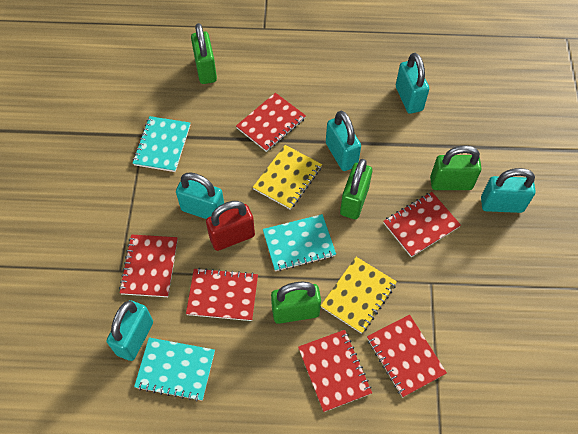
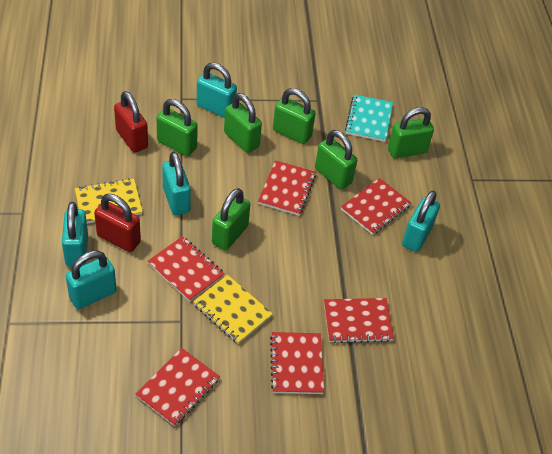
green padlock: [191,23,217,84] [271,282,321,324] [340,159,372,219] [430,145,482,190] = 4 -> [157,99,198,156] [212,188,250,251] [224,93,262,153] [273,88,316,144] [315,130,357,190] [388,107,434,159] = 6
red padlock: [206,201,255,251] = 1 -> [94,194,141,252] [114,91,148,153] = 2
turquoise notebook: [133,116,190,172] [134,337,215,402] [263,214,336,271] = 3 -> [345,94,393,142] = 1

